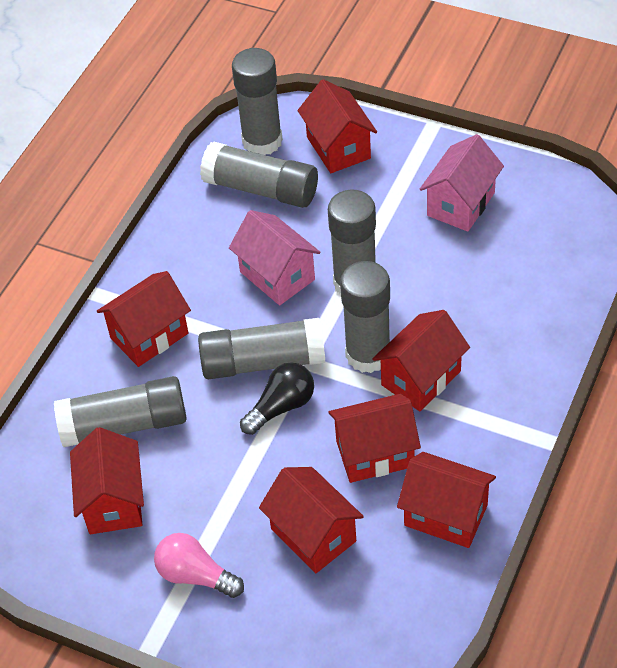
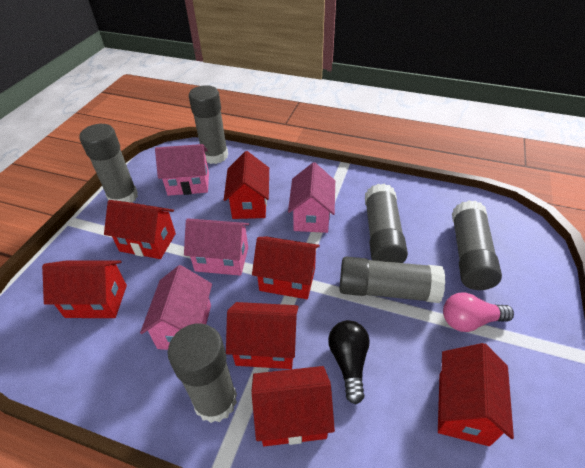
pink house: [229,210,321,305] [419,134,504,232] = 2 -> [140,265,212,350] [155,144,209,196] [184,218,249,276] [288,162,335,233] = 4

